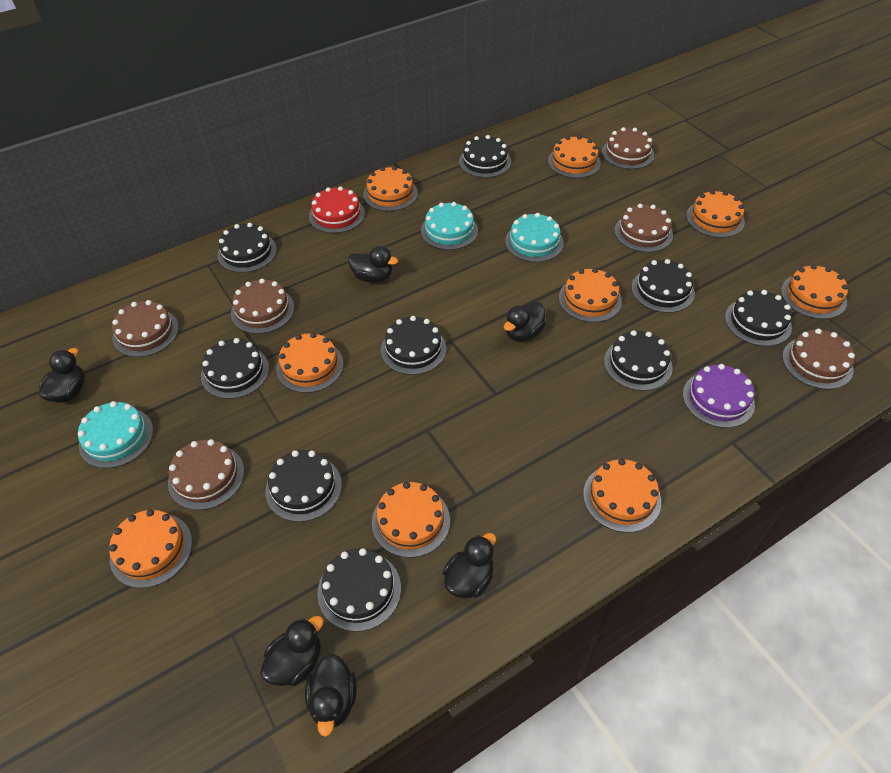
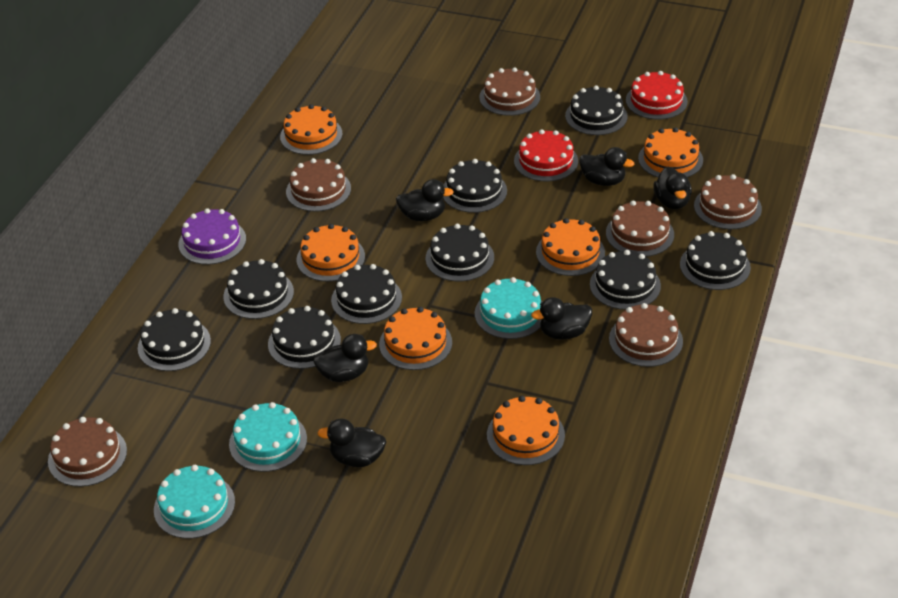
orange cake: [109,509,192,588] [276,333,344,393] [363,166,418,211] [372,482,450,558] [548,135,601,178] [559,268,622,322] [583,459,661,533] [686,190,745,238] [781,264,848,319] = 9 -> [280,104,343,155] [296,224,365,282] [379,307,452,370] [487,396,565,465] [536,218,605,276] [638,128,703,177] = 6
red cake: [309,186,365,233] = 1 -> [514,129,578,182] [626,71,688,119] = 2

